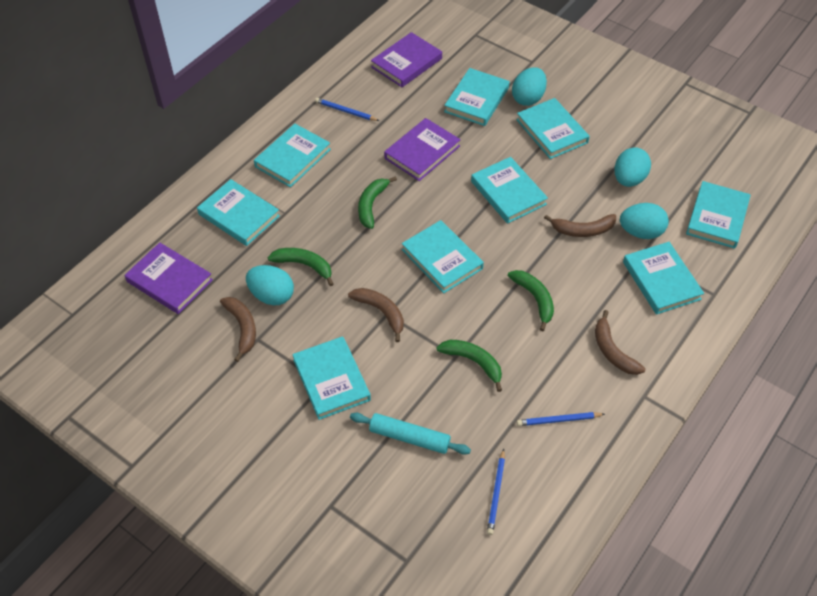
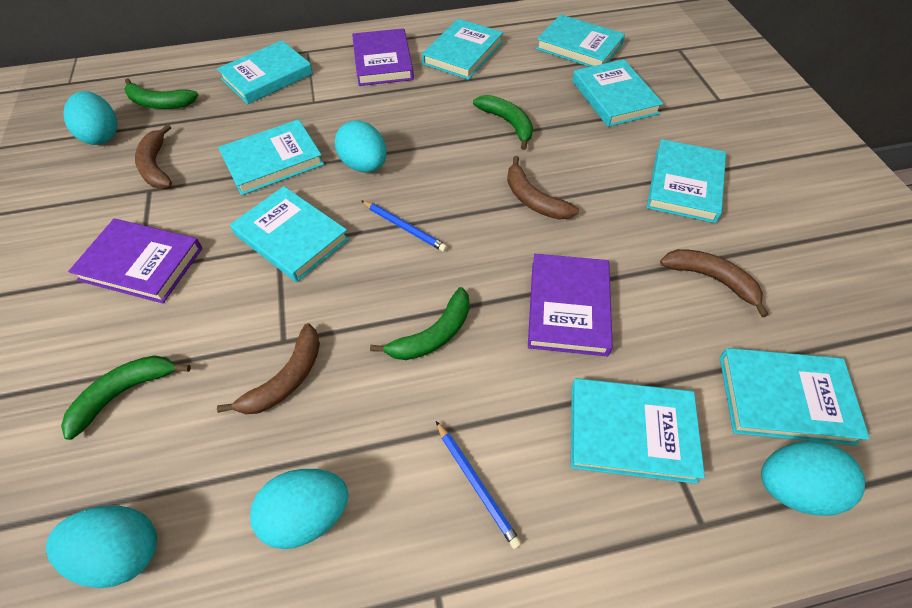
blue pencil: [315,98,379,121] [487,449,505,535] [517,412,605,426] = 3 -> [361,200,447,252] [436,421,522,549] = 2
turquoise egg: [246,265,294,305] [512,67,547,106] [614,147,651,187] [620,203,669,239] = 4 -> [46,505,157,588] [63,91,118,145] [250,469,349,549] [335,120,387,172] [761,441,865,516] = 5
turquoise rolling pin: [350,413,471,455] = 1 -> none = 0

